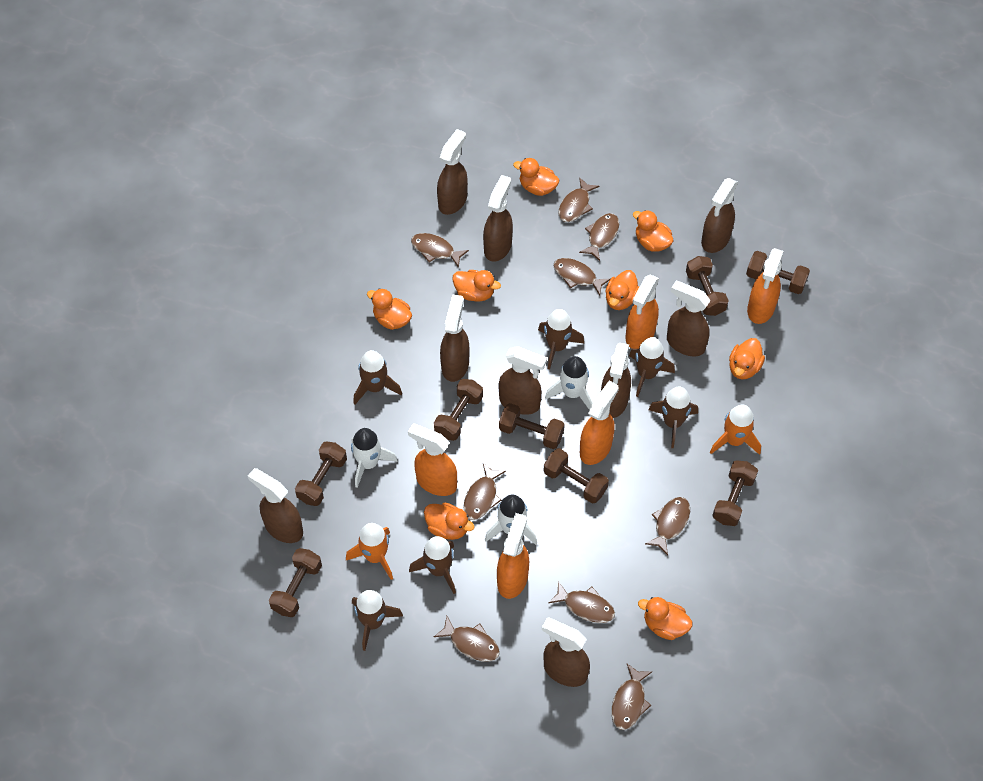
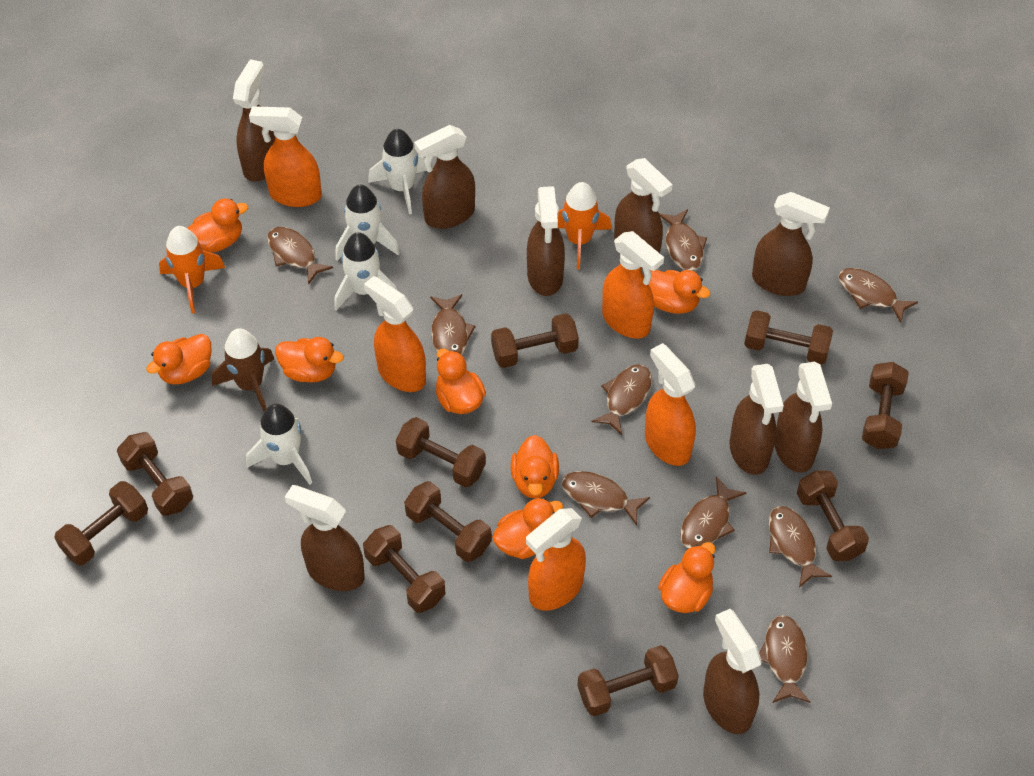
brown dumbbell: [269,548,322,617] [295,441,347,506] [434,379,483,441] [499,403,565,449] [543,448,609,504] [686,256,729,316] [712,460,758,526] [746,251,810,294] = 8 -> [54,481,148,565] [117,432,193,516] [363,525,446,613] [396,417,486,487] [404,481,492,562] [491,314,579,368] [577,645,679,716] [744,310,833,365] [797,470,869,561] [862,362,909,449] = 10
brown rocket: [352,590,403,651] [353,350,402,405] [409,536,456,594] [538,309,584,370] [629,337,675,397] [648,387,698,448] = 6 -> [212,328,274,412] = 1
white rocket: [351,428,398,488] [485,495,537,545] [545,356,592,410] = 3 -> [246,404,312,485] [334,232,397,311] [335,185,400,261] [368,129,427,214] = 4

